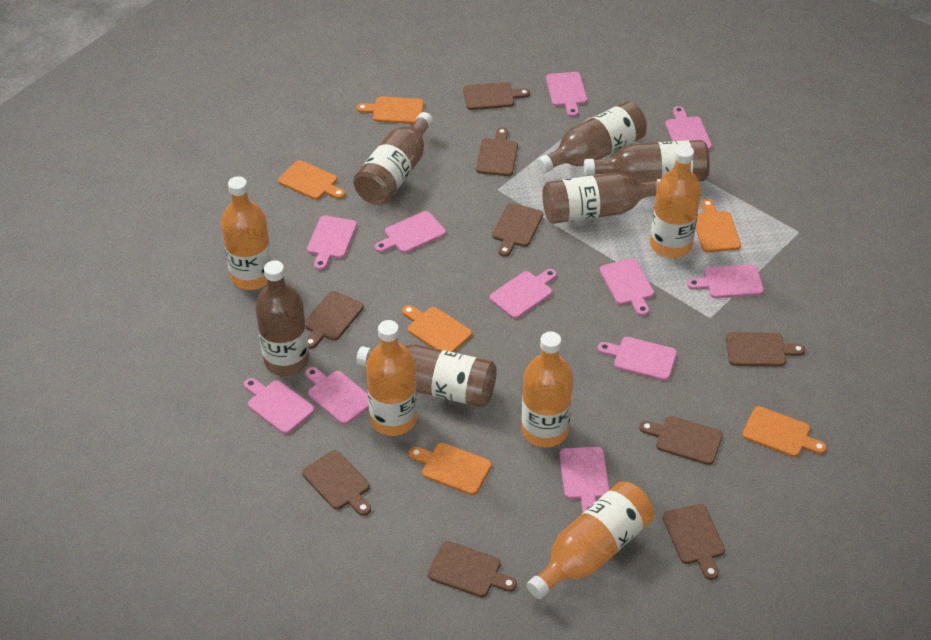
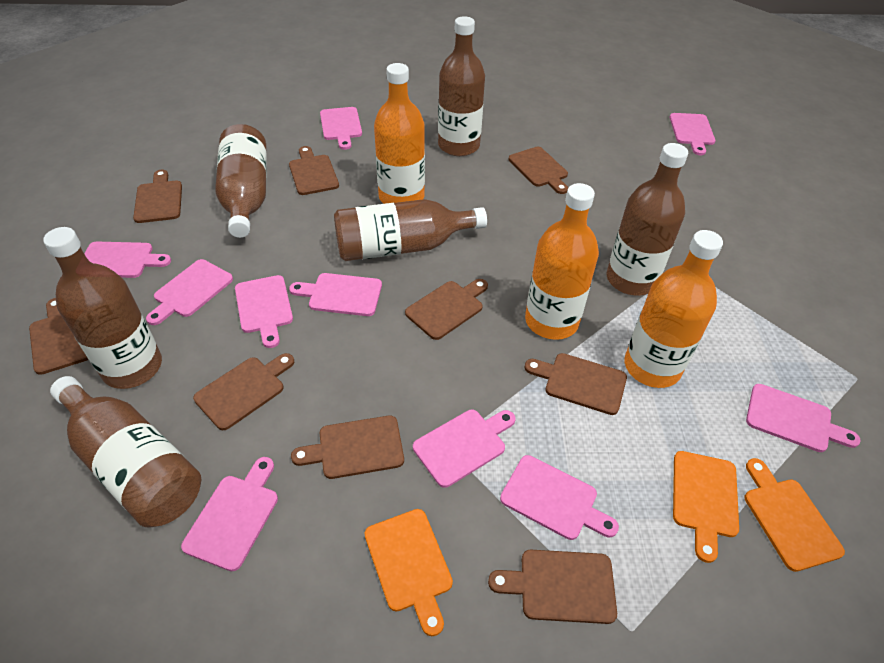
orange bottle: [221,176,272,290] [366,320,417,436] [521,331,573,447] [527,481,654,599] [650,145,701,258] = 5 -> [374,63,425,204] [525,183,599,340] [624,230,723,388] = 3
orange cutting board: [278,160,345,200] [357,96,424,124] [402,305,472,352] [409,443,492,495] [696,199,741,252] [742,406,827,457] = 6 -> [365,509,453,636] [673,451,739,563] [745,458,845,572] = 3
pink cutting board: [244,378,315,434] [305,367,369,425] [307,216,357,270] [375,211,446,253] [489,269,557,319] [546,72,587,117] [559,447,610,513] [597,337,677,381] [600,259,654,316] [666,106,712,150] [687,264,764,298] = 11 -> [84,242,171,278] [146,259,233,325] [181,457,278,571] [235,275,293,348] [289,273,382,316] [320,107,362,150] [413,410,516,488] [500,455,619,540] [670,113,715,155] [746,384,861,452] = 10

